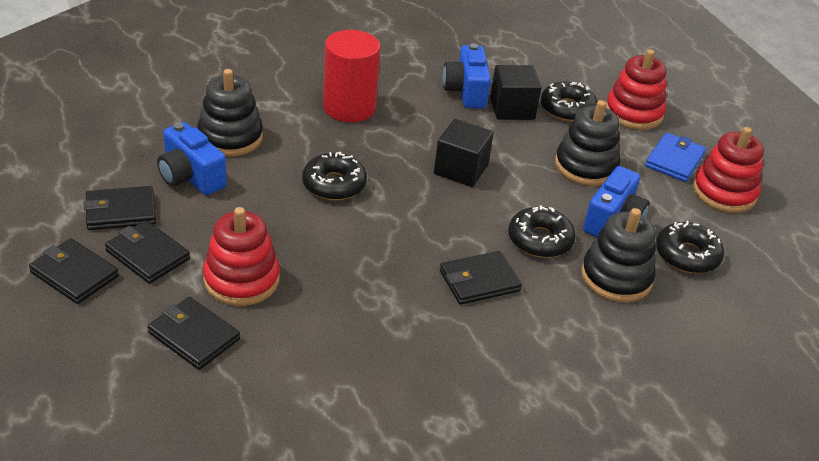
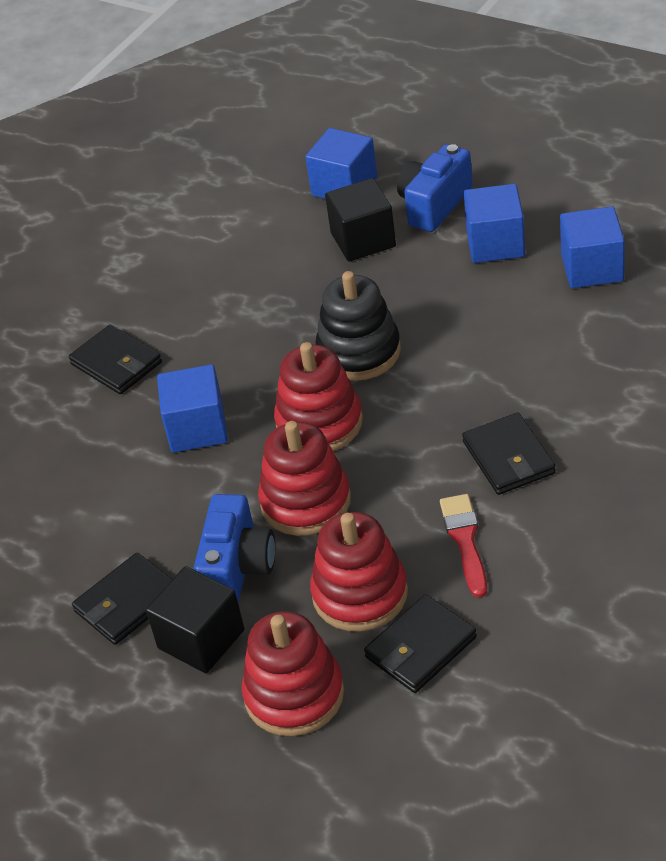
black donut: [302,152,367,200] [508,205,576,258] [541,81,597,122] [656,221,724,274] = 4 -> none = 0
black stacking toy: [197,69,263,156] [555,100,620,186] [581,208,656,302] = 3 -> [315,271,401,381] = 1
black wallet: [29,238,119,304] [84,186,156,230] [105,220,190,284] [148,297,240,370] [440,251,522,305] = 5 -> [69,325,162,394] [72,553,172,645] [364,594,477,693] [462,412,556,495] = 4
blue camera: [157,122,227,195] [443,43,491,109] [583,166,650,237] = 3 -> [193,494,275,602] [397,144,473,232] = 2
blue cube: none = 0 -> [157,364,228,453] [305,128,377,199] [464,184,525,263] [560,207,625,288] = 4
blue wallet: [645,133,706,182] = 1 -> none = 0
red brush: none = 0 -> [440,494,487,598] = 1
red cylinder: [323,30,381,122] = 1 -> none = 0
red stacking toy: [203,207,280,306] [606,49,667,130] [693,127,764,213] = 3 -> [241,611,344,736] [258,421,351,536] [274,342,363,451] [310,512,408,632] = 4

